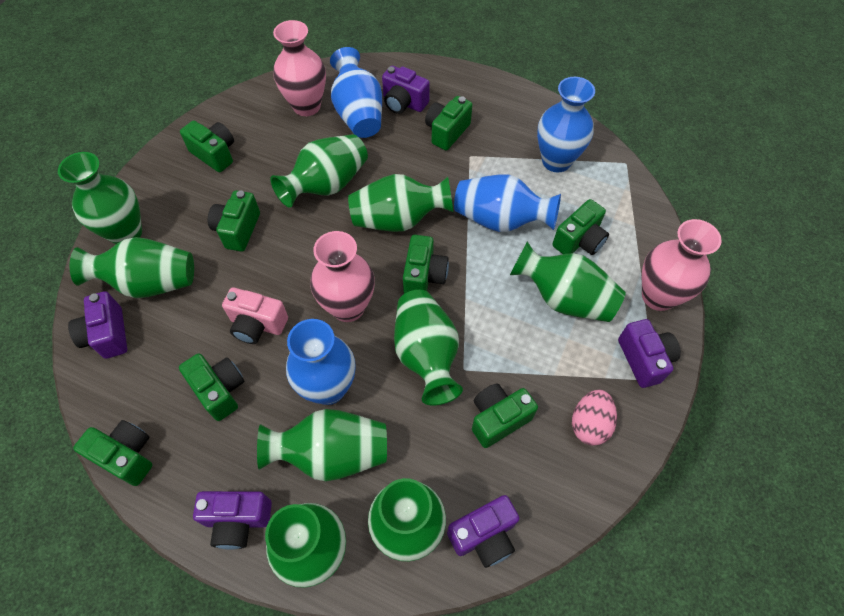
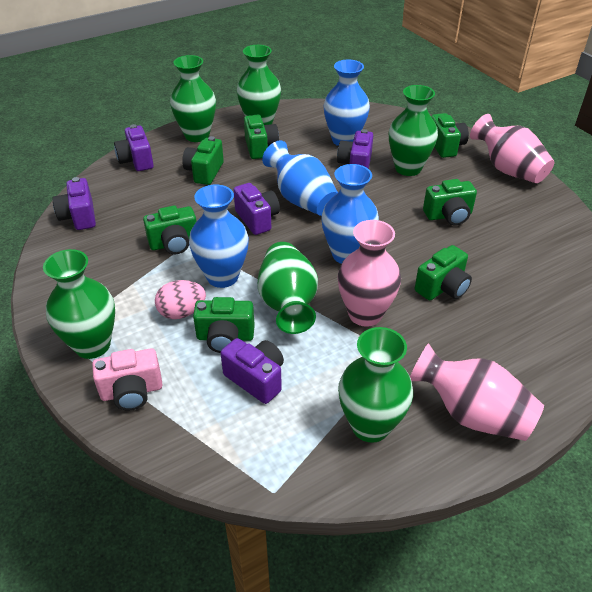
green camera: [73,420,152,486] [179,353,245,421] [180,121,234,172] [208,190,260,252] [403,235,449,294] [425,96,472,150] [472,383,538,448] [552,199,609,255] = 8 -> [143,205,197,254] [182,136,224,185] [193,297,255,353] [244,115,279,159] [415,245,472,301] [423,179,477,225] [431,113,469,158] = 7
green vase: [58,152,142,244] [70,237,194,298] [257,409,387,481] [265,503,346,588] [271,134,368,208] [348,174,453,232] [368,478,446,561] [394,290,463,405] [510,241,626,322] = 9 -> [43,249,115,359] [170,55,216,142] [237,45,281,125] [258,242,318,334] [338,327,413,443] [389,85,438,176] = 6

